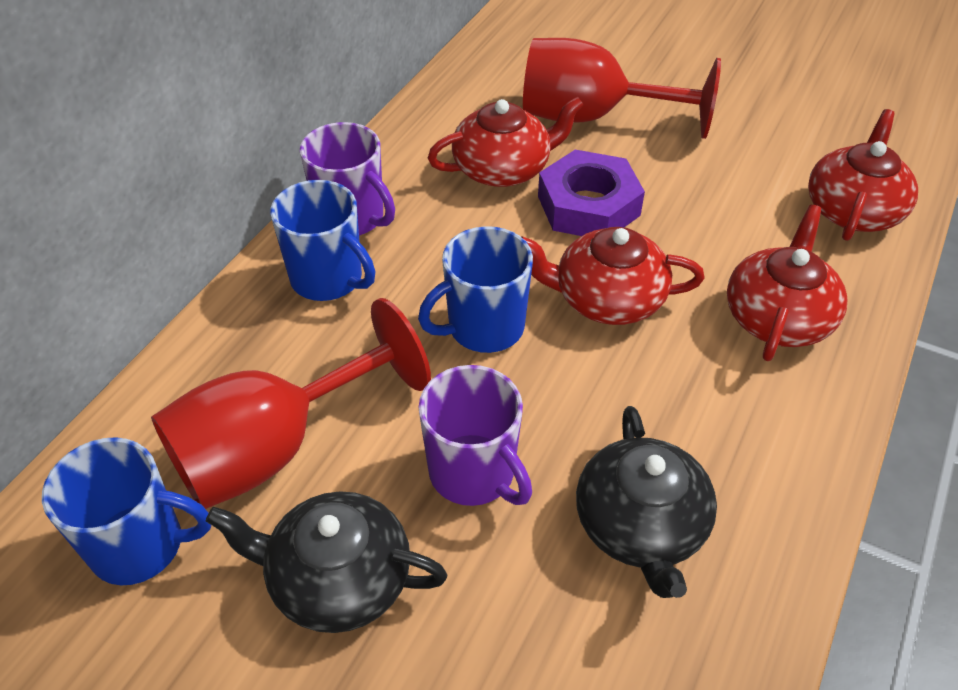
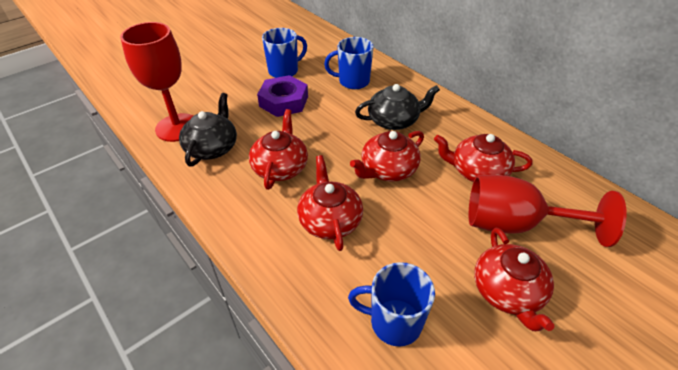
purple mug: [300,122,395,236] [418,365,532,506] = 2 -> none = 0
red teapot: [428,97,584,187] [522,227,705,325] [727,205,847,361] [808,109,918,241] = 4 -> [249,109,308,190] [297,155,363,251] [350,131,424,182] [434,134,533,182] [474,228,555,331] = 5

